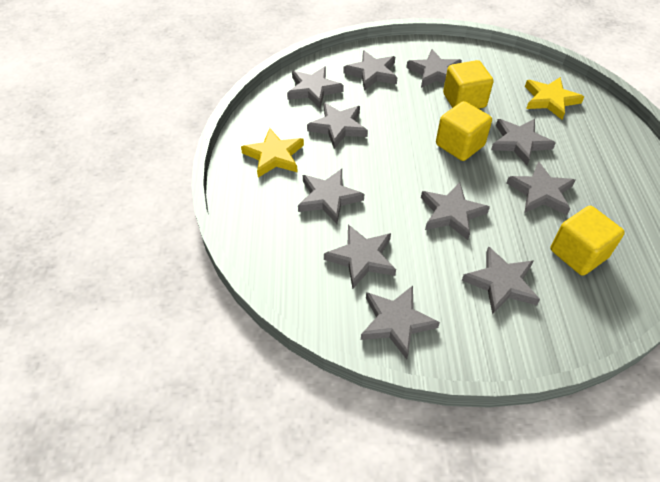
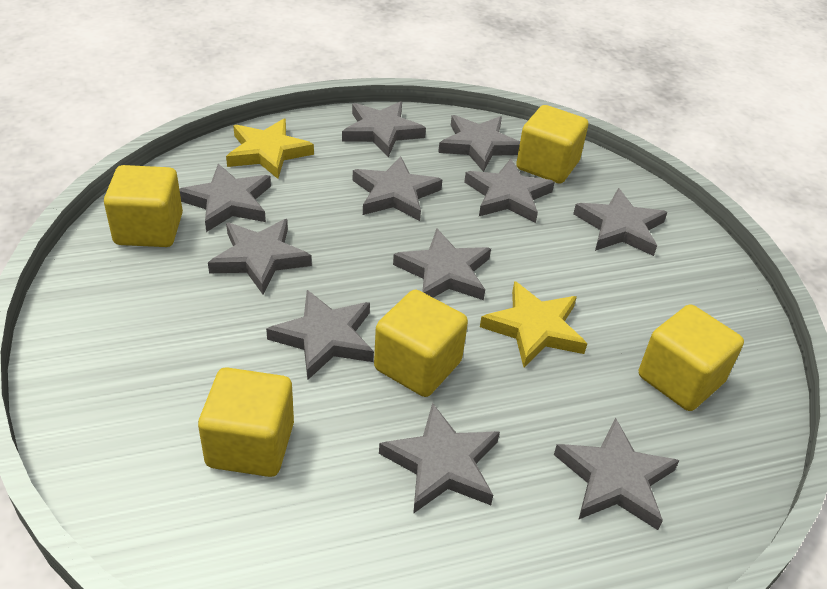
yellow cube: [436,101,492,161] [443,60,493,109] [550,206,625,276] = 3 -> [104,165,183,247] [198,367,294,477] [374,290,468,397] [516,105,588,184] [639,304,744,411] = 5

